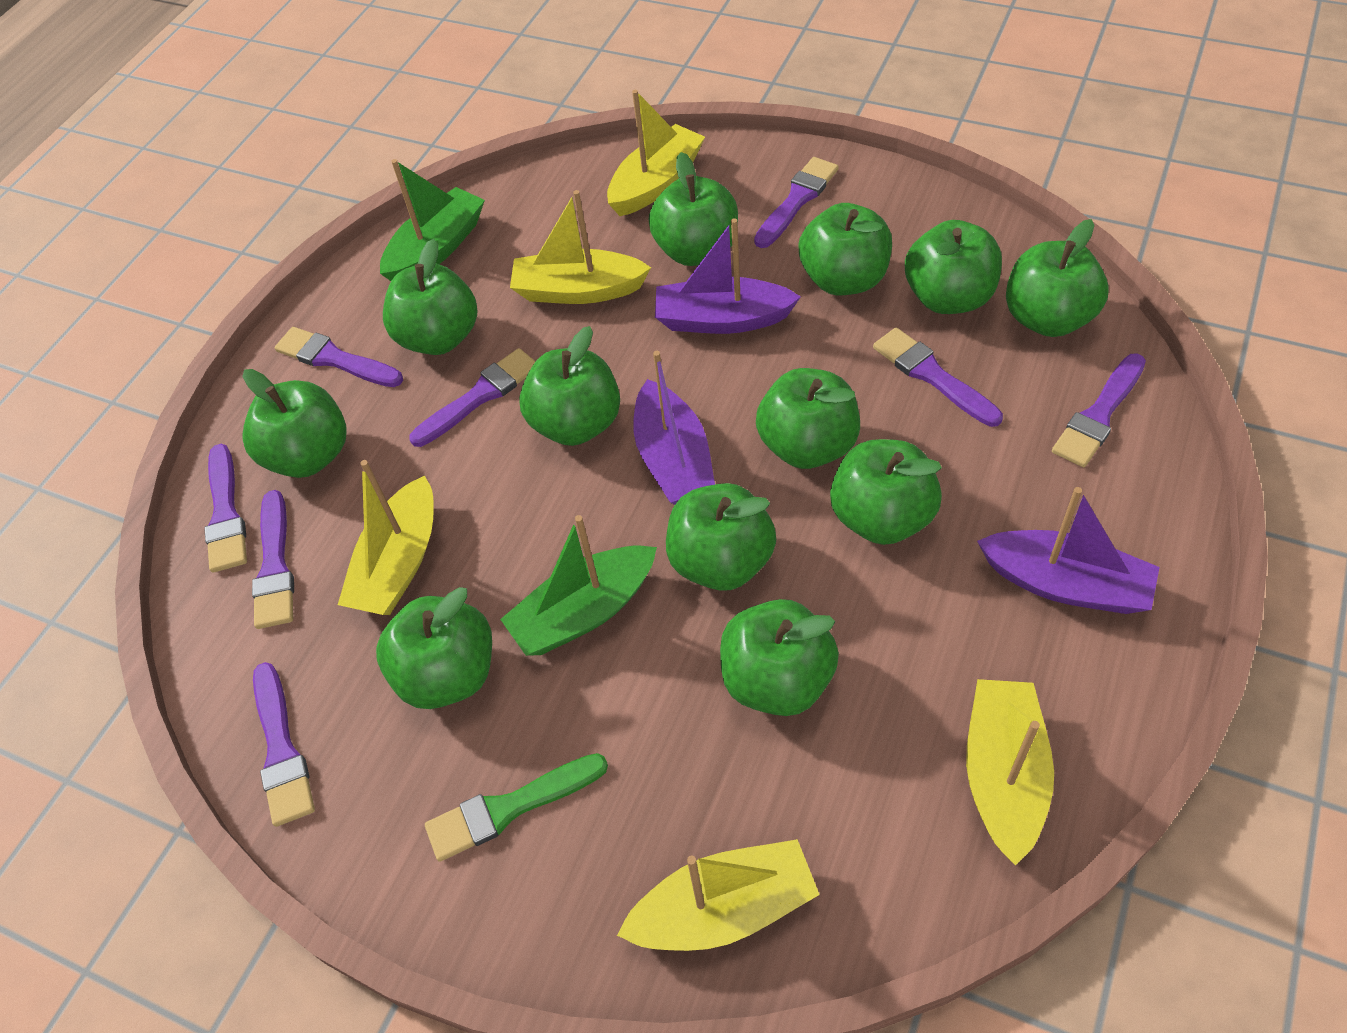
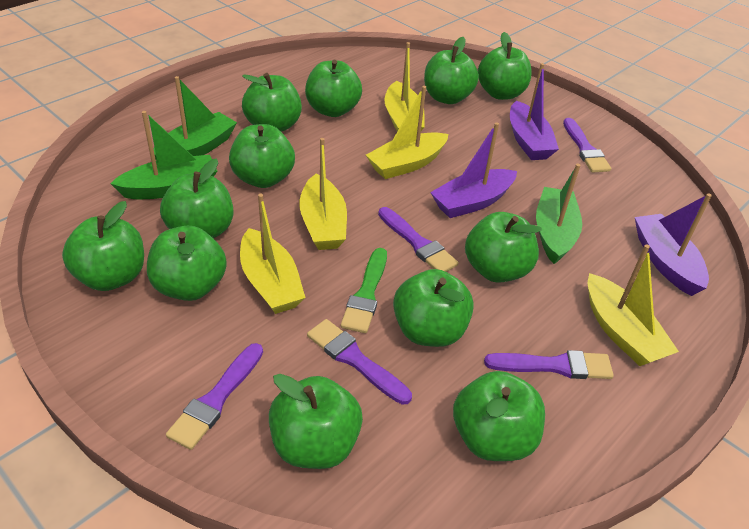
green boat: [380,159,485,281] [500,515,657,656] = 2 -> [110,111,217,199] [153,76,237,161] [536,163,582,264] = 3
purple brush: [204,444,247,573] [252,490,294,629] [253,662,315,827] [275,327,403,387] [409,348,536,447] [754,157,839,248] [873,328,1003,427] [1052,353,1146,467] = 8 -> [166,343,263,450] [307,319,412,405] [378,207,458,272] [484,350,614,379] [563,118,611,173] = 5

